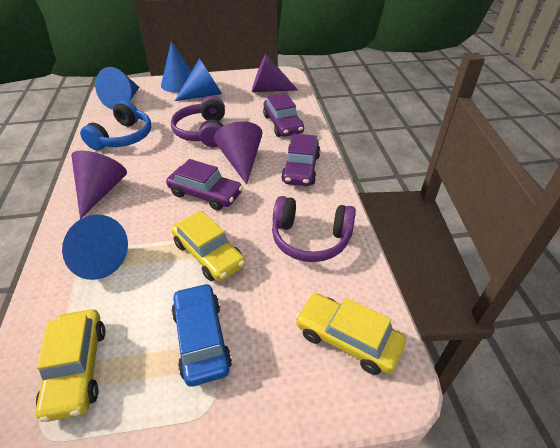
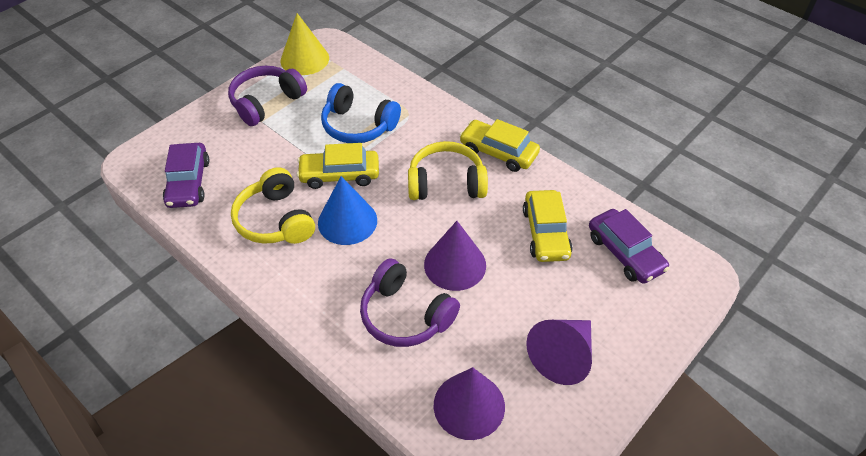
blue car: [171,283,232,387] = 1 -> none = 0
blue cone: [62,215,128,280] [95,67,140,110] [161,41,192,93] [175,58,222,101] = 4 -> [318,176,377,245] = 1
purple car: [166,159,243,210] [263,93,304,137] [281,134,320,186] = 3 -> [163,143,209,208] [589,209,669,284] = 2
yellow cone: none = 0 -> [280,13,329,75] = 1
yellow headphones: none = 0 -> [231,167,315,244] [408,141,488,200] = 2

